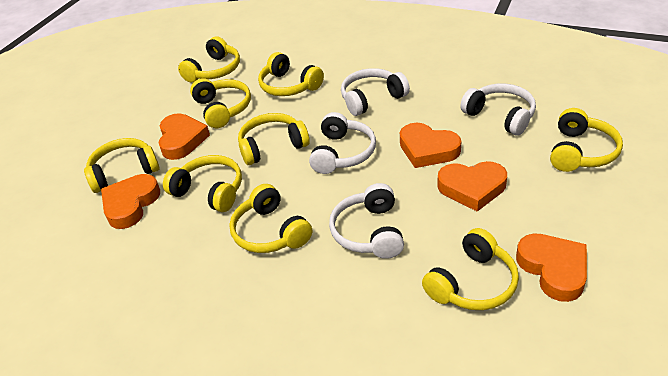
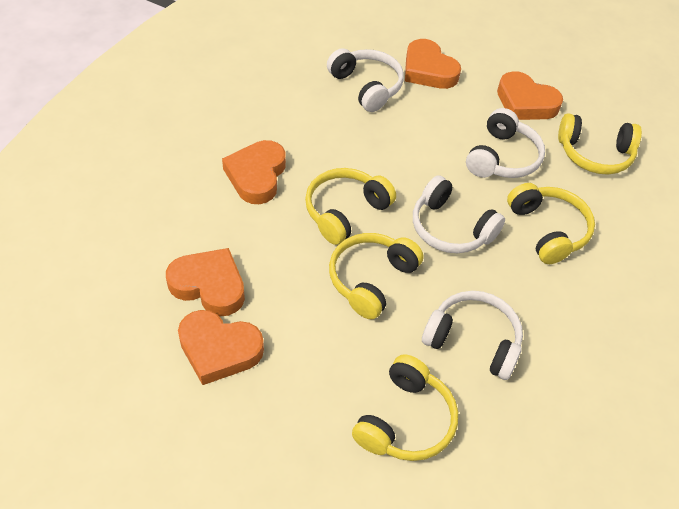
yellow headphones: [84,138,159,193] [163,155,242,212] [178,36,240,83] [190,78,251,128] [229,184,312,253] [238,113,310,165] [258,52,324,96] [422,228,519,310] [550,108,623,172] = 9 -> [305,168,396,245] [329,233,424,320] [352,354,458,461] [507,183,595,264] [558,113,642,174] = 5

